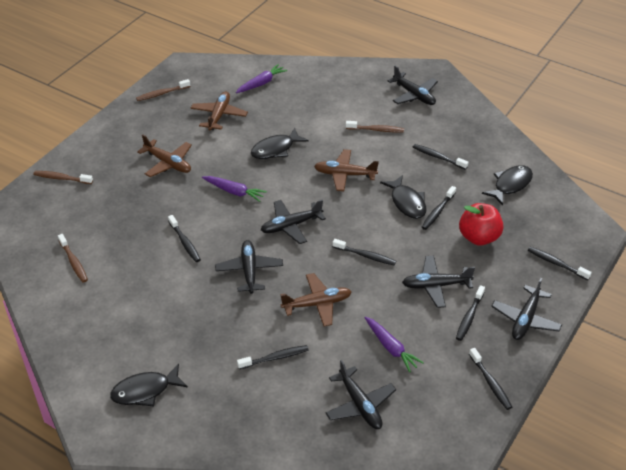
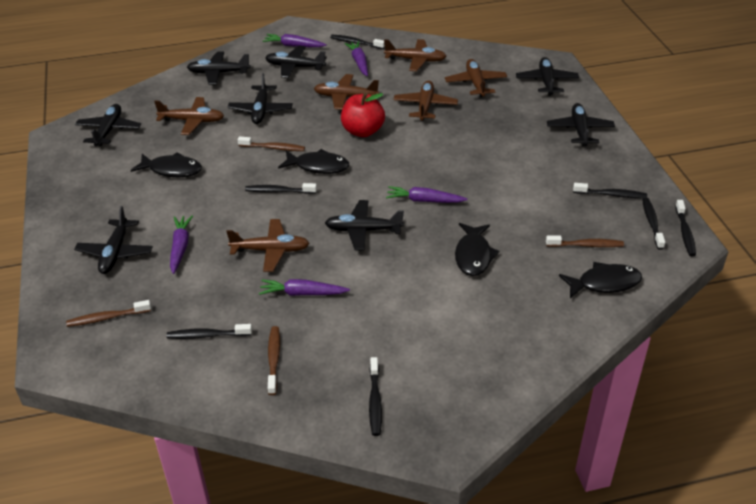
black plane: [215,240,283,294] [261,199,326,244] [326,360,396,429] [387,66,438,105] [402,256,475,308] [491,278,562,340] = 6 -> [74,206,153,274] [75,104,141,146] [187,52,251,85] [228,73,293,124] [265,46,327,78] [325,200,404,251] [516,57,579,96] [547,103,615,146] = 8
black toothbrush: [168,215,201,262] [237,345,309,369] [333,239,396,266] [413,144,468,170] [422,186,456,230] [456,285,485,341] [469,348,512,410] [528,247,592,280] = 8 -> [167,324,252,339] [245,183,317,194] [330,35,385,49] [369,357,382,436] [573,183,647,198] [642,198,665,250] [675,200,696,256] = 7
brown plane: [137,135,192,177] [191,91,248,131] [280,273,351,326] [314,149,379,191] = 4 -> [154,97,224,135] [226,219,310,272] [314,74,379,110] [384,39,446,71] [393,80,458,121] [445,59,507,97] = 6
purple carrot: [202,176,267,202] [236,64,287,93] [364,317,424,372] = 3 -> [170,216,193,274] [259,279,350,296] [263,34,327,47] [344,41,368,76] [386,186,468,203] = 5

